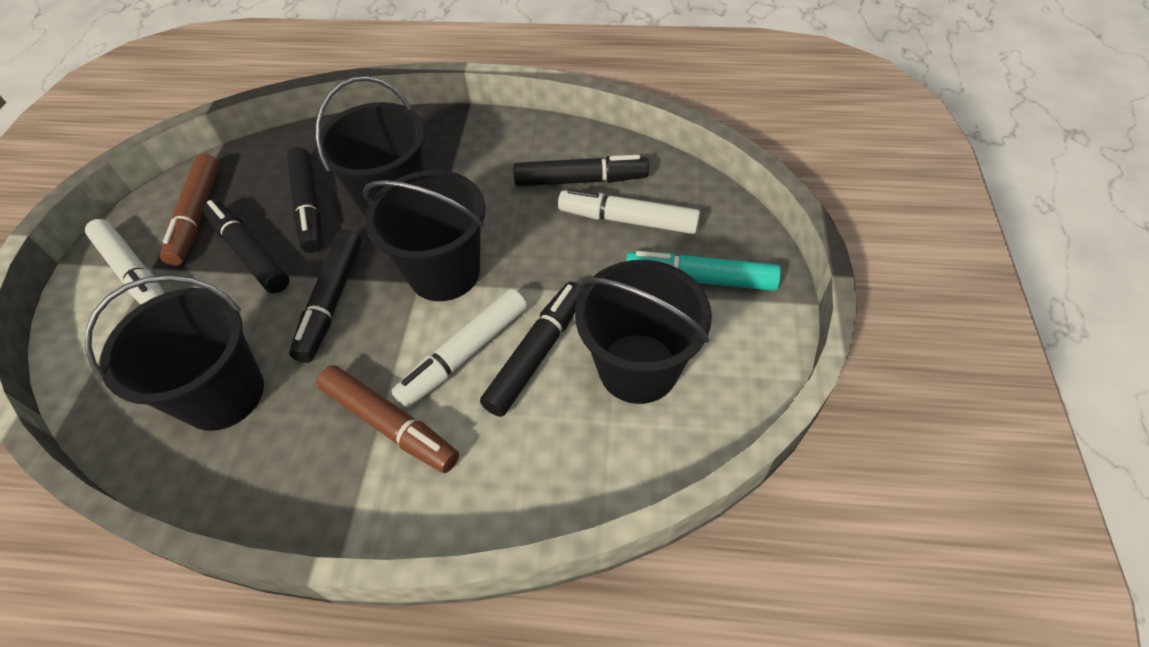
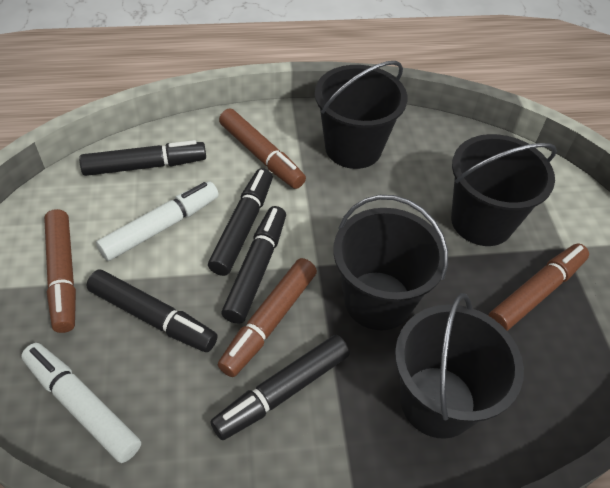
brown marker: [160,154,219,266] [317,365,459,473] = 2 -> [44,209,76,333] [218,258,317,377] [219,108,306,189] [489,243,589,331] = 4
turquoise marker: [626,251,781,291] = 1 -> none = 0
white marker: [85,219,164,305] [391,289,527,408] [558,189,700,234] = 3 -> [21,343,141,463] [96,181,219,261] = 2

